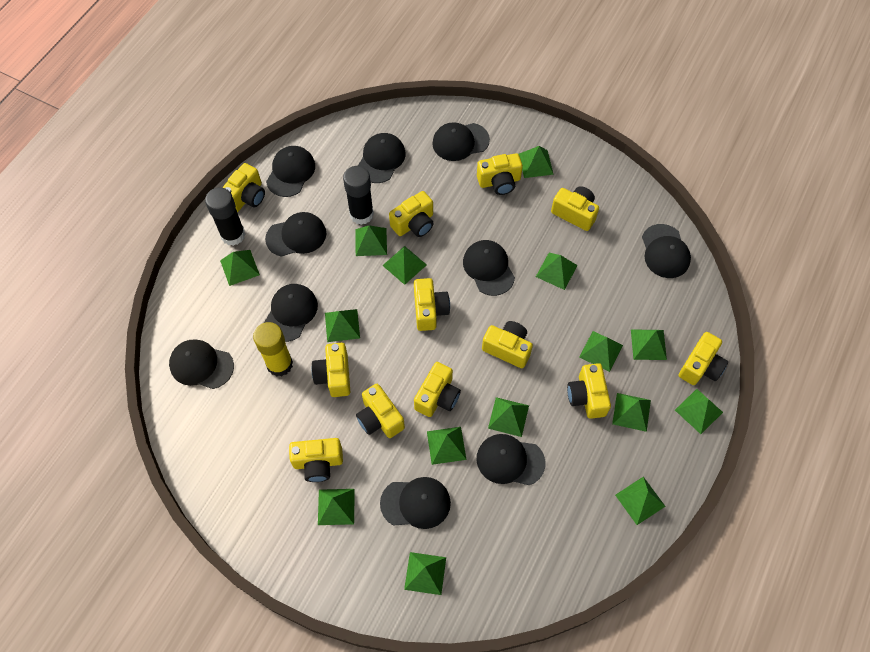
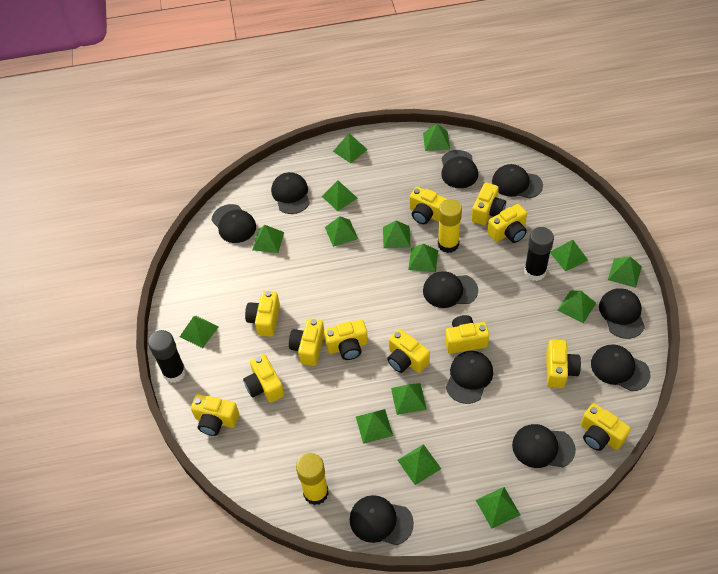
yellow glue stick: [253,322,293,377] = 1 -> [296,453,329,505] [438,199,462,253] = 2

